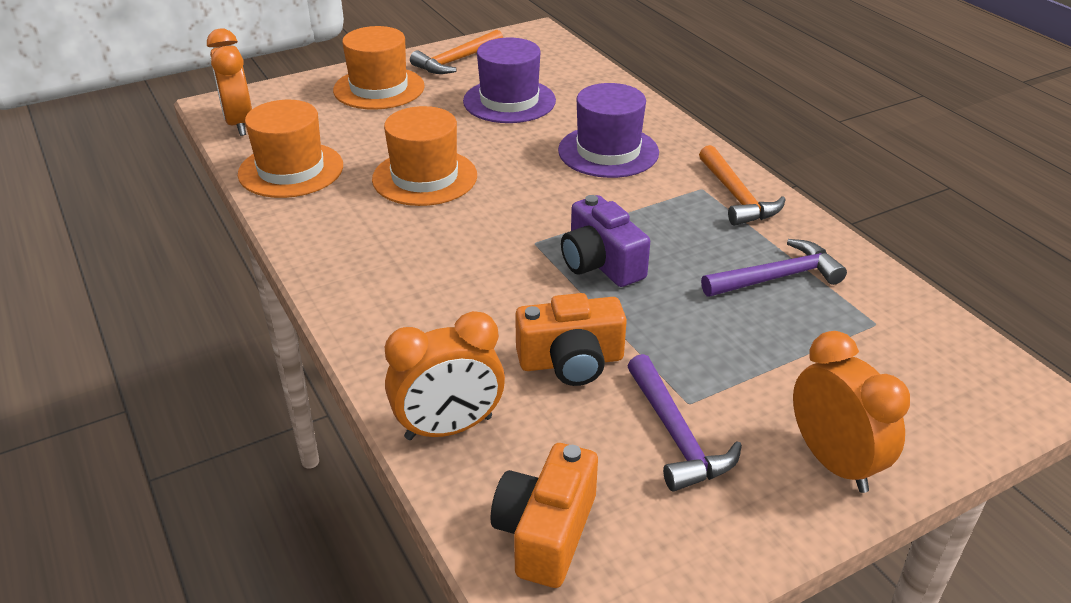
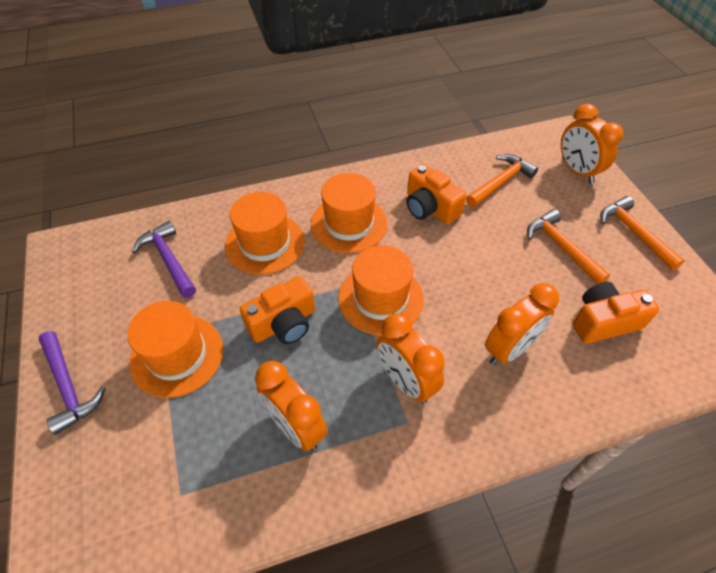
orange camera: [491,443,598,588] [515,293,627,386] = 2 -> [240,276,315,344] [406,164,466,224] [573,282,659,344] = 3
orange clock: [207,29,252,136] [385,311,505,440] [793,331,910,493] = 3 -> [255,361,327,451] [376,313,444,404] [485,283,559,365] [561,104,623,184] = 4
orange hammer: [410,30,503,74] [699,145,786,226] = 2 -> [466,154,538,207] [527,209,610,284] [600,196,685,270] = 3
orange hat: [238,100,343,198] [333,26,425,110] [372,106,477,206] = 3 -> [127,301,223,398] [225,192,304,275] [311,173,387,253] [338,245,424,335] = 4
purple camera: [561,195,650,287] = 1 -> none = 0
purple hat: [463,37,556,123] [558,83,659,178] = 2 -> none = 0

